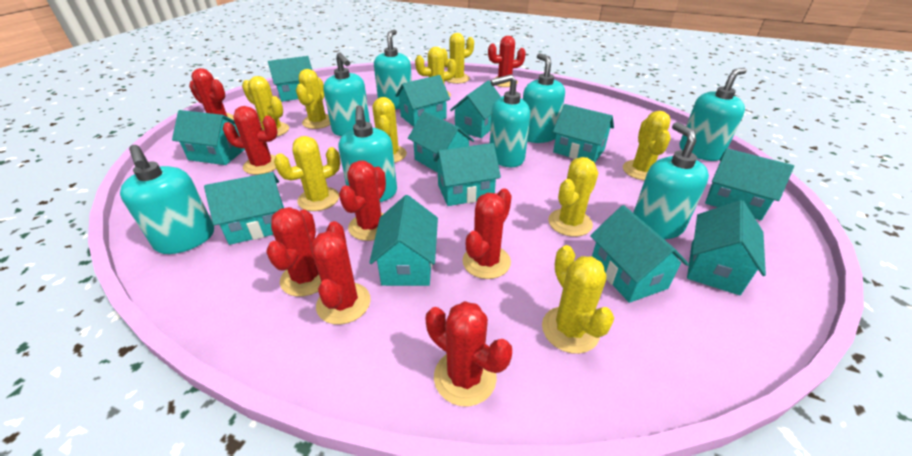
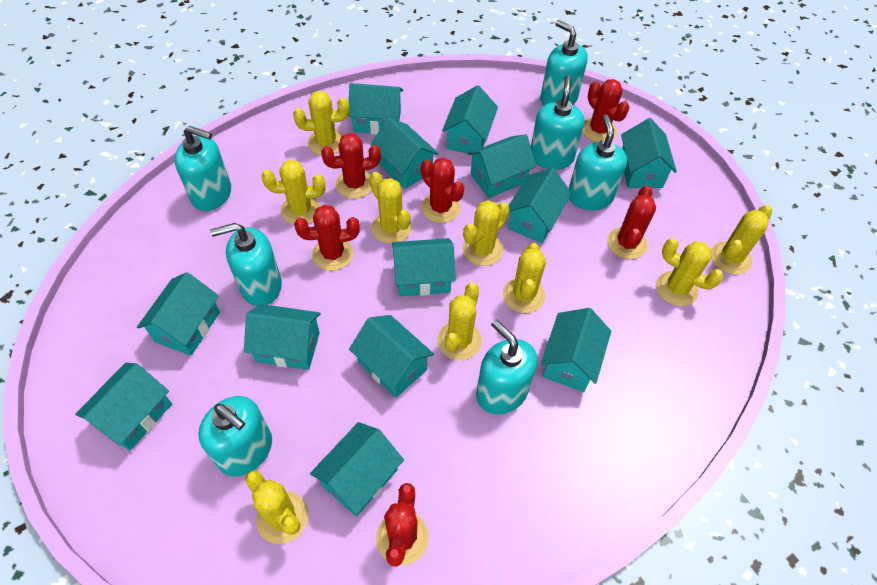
red cactus: [189,68,234,120] [223,106,278,175] [266,207,321,297] [311,221,371,325] [339,161,386,241] [425,301,512,406] [462,188,512,279] [488,36,526,87] = 8 -> [294,205,360,271] [321,133,381,198] [376,483,429,567] [421,158,464,223] [582,79,630,142] [607,186,656,259] = 6
turquoise house: [172,110,245,165] [204,172,284,245] [268,56,312,102] [369,195,438,286] [395,75,450,127] [408,111,474,173] [433,143,501,206] [450,81,501,138] [553,104,614,163] [590,205,689,303] [687,200,766,295] [705,148,794,221] = 12 -> [75,362,172,451] [137,272,220,356] [244,304,320,370] [310,422,404,517] [348,83,403,134] [349,315,434,398] [370,117,439,189] [392,238,456,296] [442,85,498,153] [467,134,536,198] [508,168,572,243] [541,308,611,392] [621,118,677,188] = 13
turquoise soap dispenser: [120,145,214,254] [323,52,370,136] [338,105,397,202] [374,29,412,109] [490,74,530,167] [523,53,565,143] [633,122,709,239] [679,68,747,161] = 8 -> [174,126,231,211] [198,396,272,477] [210,223,282,306] [476,319,537,414] [531,75,584,170] [540,20,588,106] [569,115,627,210] = 7

